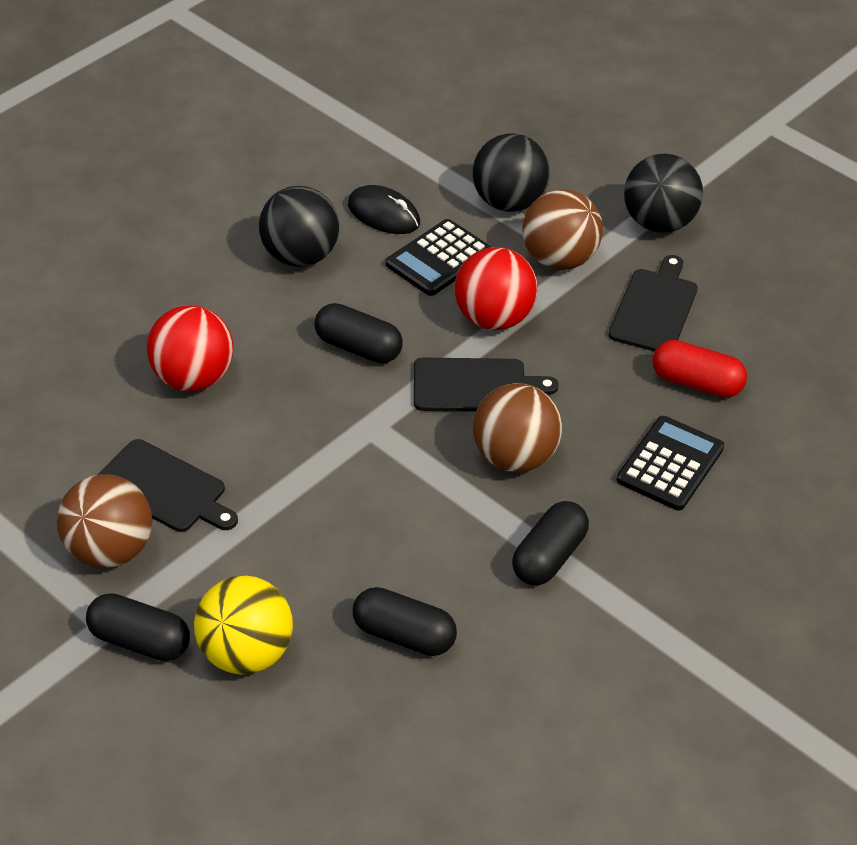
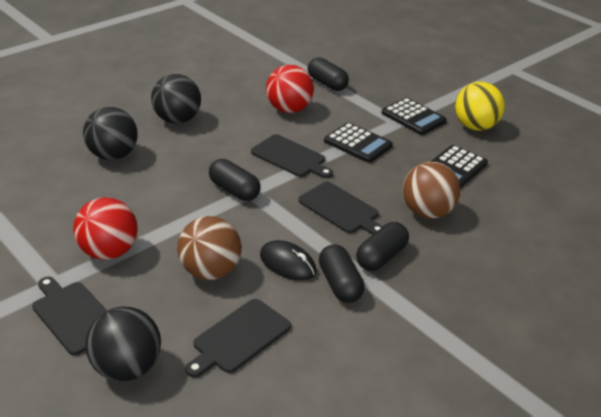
black calculator: [386,219,491,296] [616,416,724,511] = 2 -> [324,122,393,163] [382,98,447,135] [431,145,488,188] = 3
black cutting board: [97,439,238,532] [414,358,559,412] [609,255,697,352] = 3 -> [32,277,107,355] [185,299,291,377] [251,134,333,178] [298,182,383,235] = 4
brown ball: [57,474,152,568] [473,383,562,472] [522,189,603,270] = 3 -> [177,216,242,280] [403,162,461,219] = 2
red capsule: [652,340,747,398] = 1 -> none = 0

